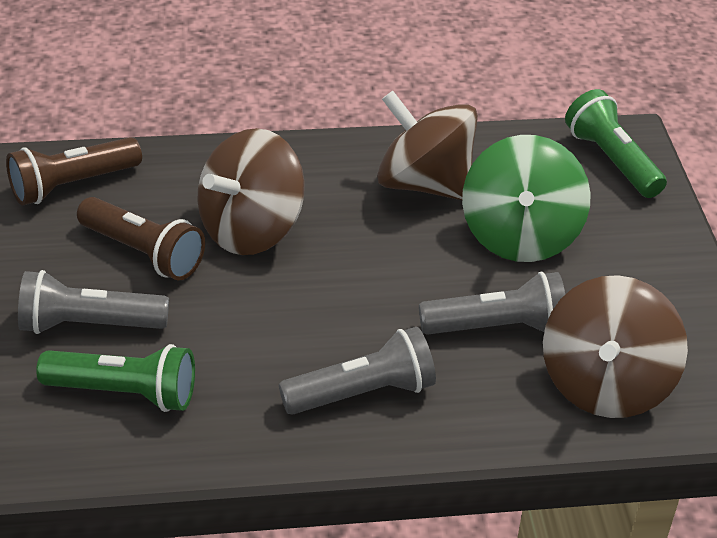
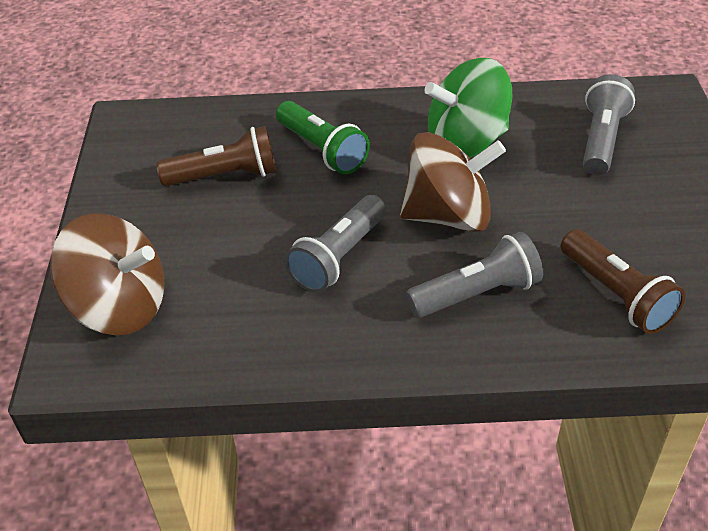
brown spinning top: [197,128,305,255] [377,91,478,200] [543,275,688,418] = 3 -> [50,213,164,335] [400,132,506,232] = 2
green flashlight: [36,344,195,412] [565,89,667,198] = 2 -> [276,101,370,174] = 1

